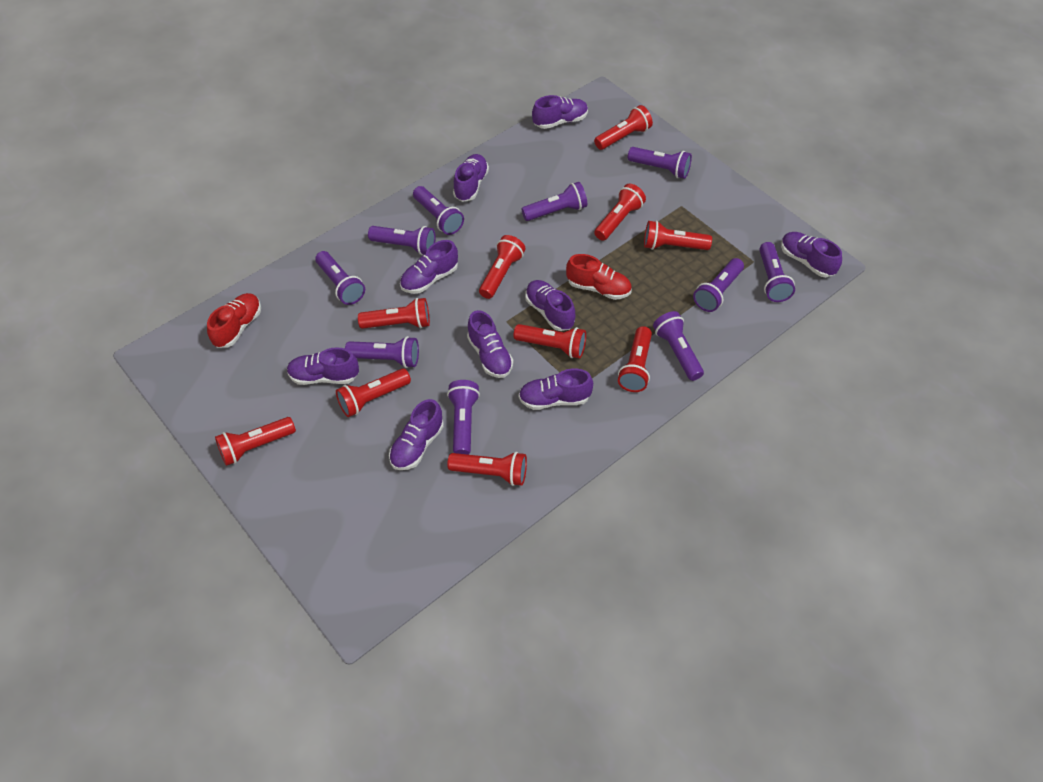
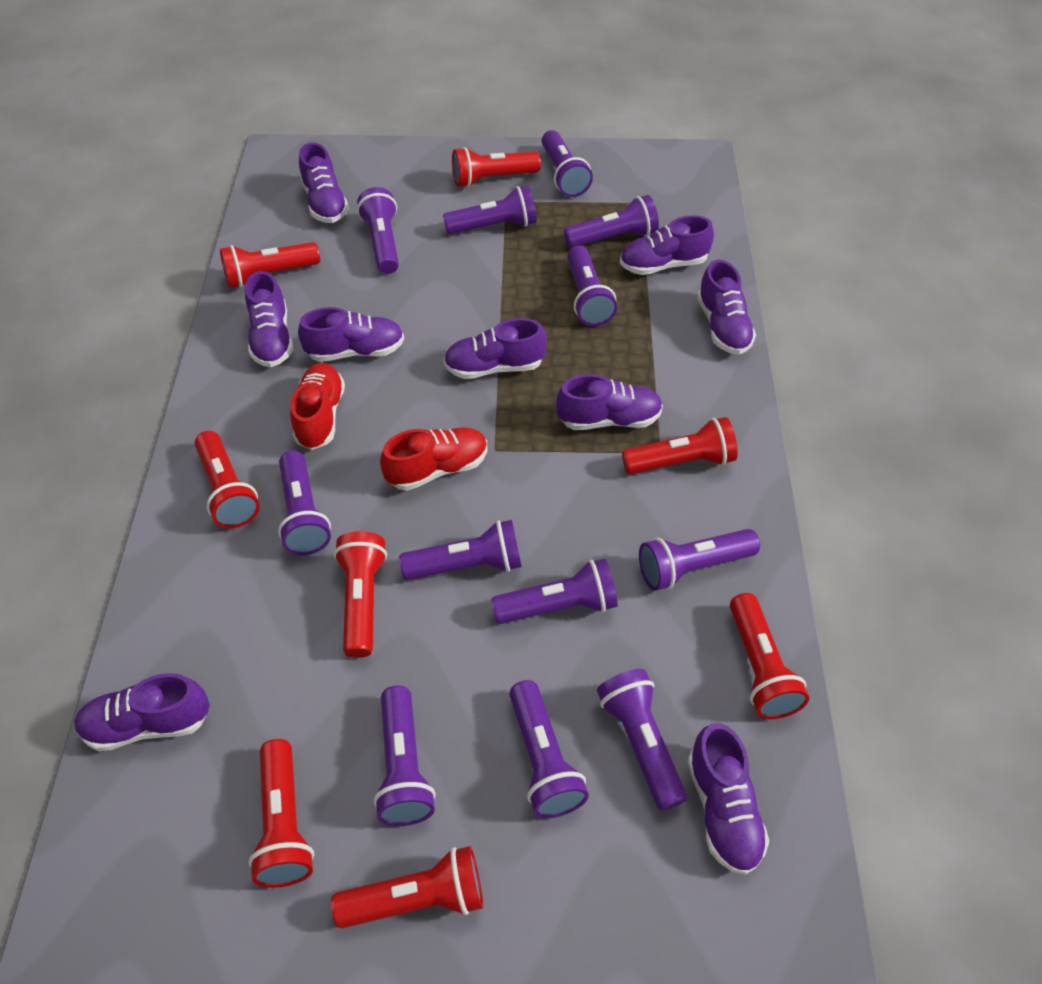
purple flashlight: [315,251,365,305] [345,336,419,368] [368,226,436,255] [413,186,464,235] [447,380,480,455] [522,182,587,221] [628,147,692,179] [653,311,704,381] [693,258,744,312] [759,242,795,302] = 10 -> [278,450,331,555] [357,187,399,274] [374,685,436,826] [399,520,522,580] [443,185,536,234] [491,558,617,624] [509,680,589,818] [542,130,593,197] [564,195,659,248] [567,246,617,326] [597,669,687,811] [639,529,760,591] = 12
red flashlight: [215,417,296,466] [336,368,411,417] [358,298,430,329] [447,452,527,486] [479,235,526,299] [513,324,586,359] [594,105,653,150] [594,184,646,241] [618,326,652,392] [644,221,712,250] = 10 -> [195,431,260,528] [220,242,320,288] [248,739,314,887] [331,846,483,928] [334,531,387,658] [452,147,541,188] [622,417,738,474] [730,593,809,719] = 8

